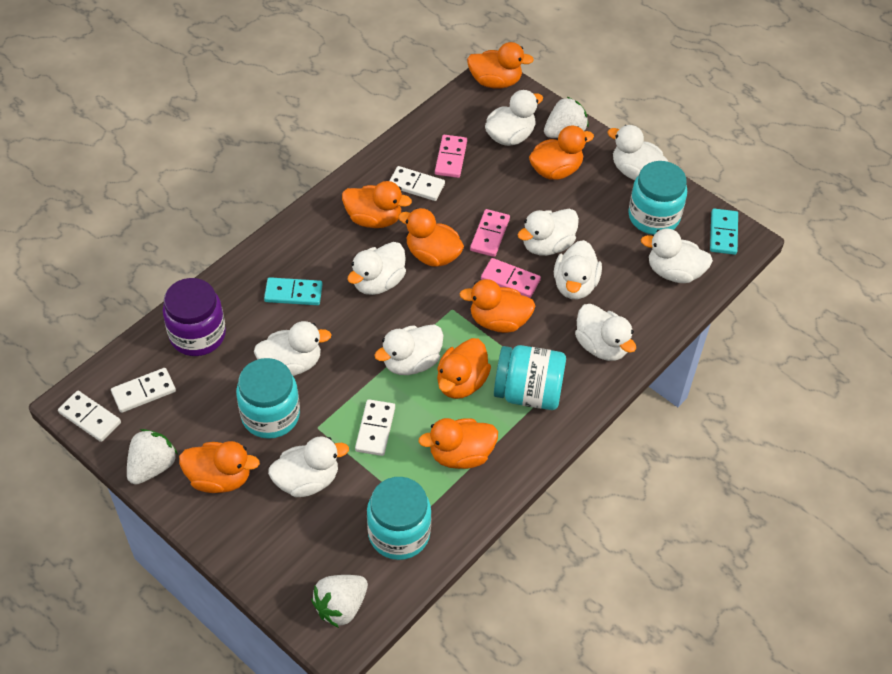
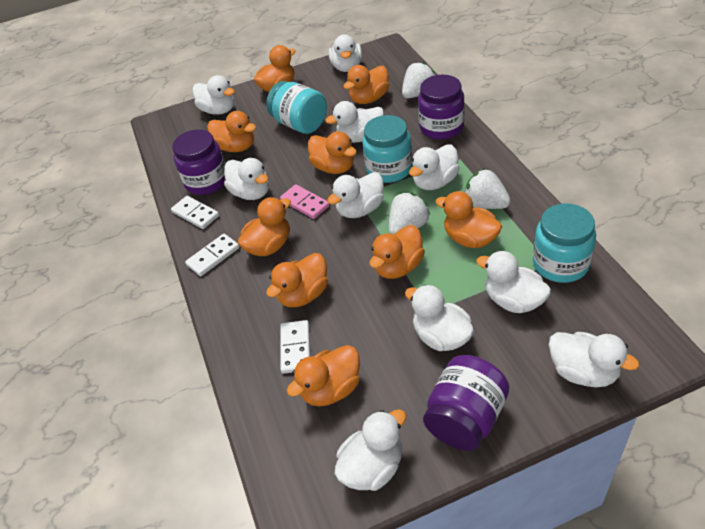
orange duck: [179,441,260,493] [342,181,412,228] [398,208,464,267] [418,418,498,469] [437,338,491,399] [460,279,535,333] [467,42,534,89] [529,126,594,180] = 8 -> [207,111,256,152] [238,197,291,256] [254,45,295,92] [266,253,328,307] [287,345,360,407] [308,131,357,174] [344,65,389,104] [369,225,425,279] [435,191,502,248] = 9
pink domino: [435,135,467,178] [470,209,510,257] [481,258,541,298] = 3 -> [280,184,330,219] = 1
purple jar: [163,278,226,356] = 1 -> [172,129,225,195] [418,75,465,140] [423,355,509,451] = 3
turquoise domino: [264,277,323,305] [710,209,738,255] = 2 -> none = 0
turquoise jar: [236,358,300,439] [367,477,431,560] [494,345,566,410] [628,161,687,235] = 4 -> [266,81,327,134] [362,115,412,183] [533,203,596,283] = 3
white domino: [58,391,121,442] [111,368,176,413] [355,399,395,456] [389,166,445,201] = 4 -> [171,196,219,229] [185,234,240,276] [280,320,310,374] = 3

